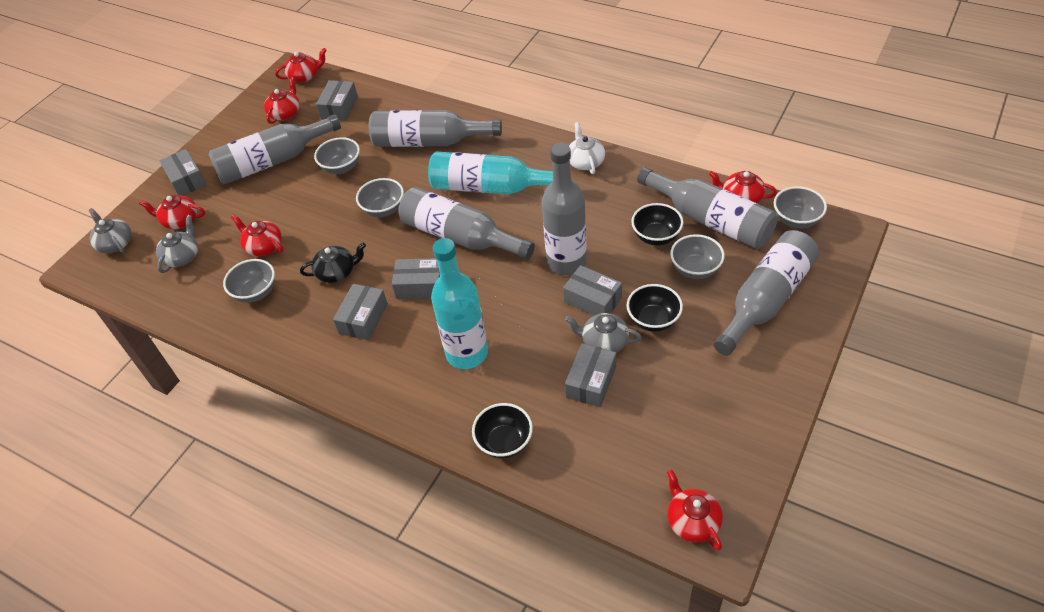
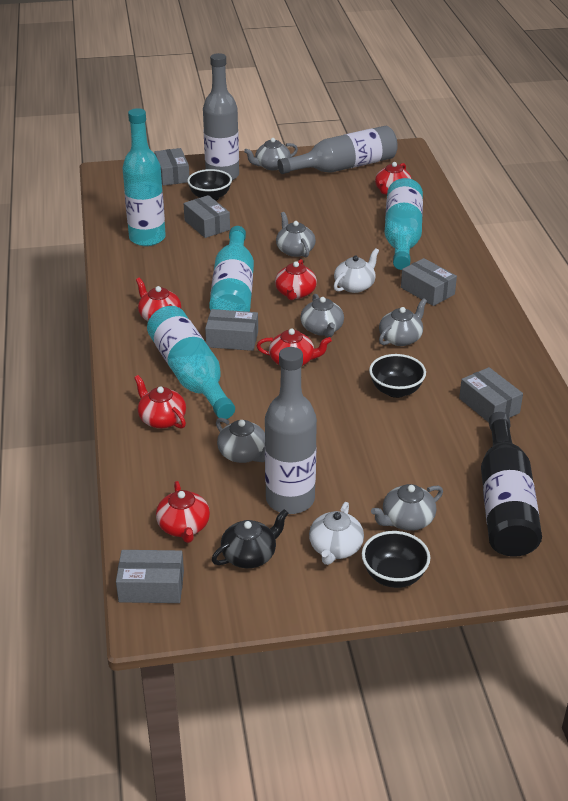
black bottle: none = 0 -> [481,412,542,557] = 1
grey bottle: [208,114,341,184] [369,110,502,147] [398,187,535,259] [542,143,587,275] [637,167,778,249] [714,230,819,356] = 6 -> [203,53,239,181] [265,347,317,514] [277,126,398,174] = 3
grey bowl: [223,259,275,303] [314,137,360,174] [356,178,404,217] [670,234,725,279] [774,186,827,229] = 5 -> none = 0
grey teapot: [88,208,132,253] [156,215,198,273] [565,313,642,353] = 3 -> [216,418,265,463] [244,138,298,170] [276,212,316,257] [300,294,344,337] [371,484,443,531] [379,298,427,346] = 6
turquoise bottle: [428,152,553,194] [431,238,488,369] = 2 -> [122,108,166,246] [147,306,235,419] [209,226,254,312] [384,178,423,270] = 4
white teapot: [569,122,605,174] = 1 -> [309,502,364,565] [334,248,379,293] = 2

